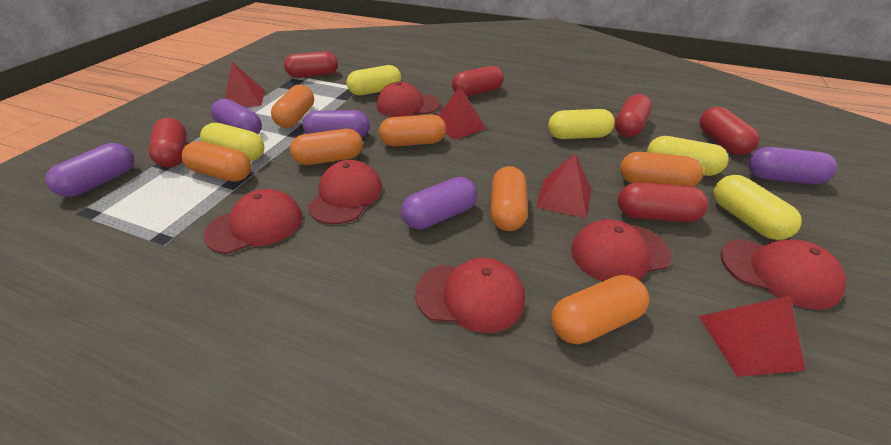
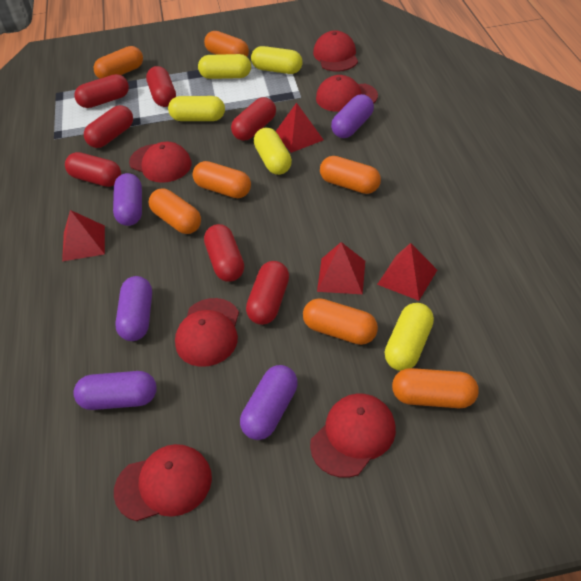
red capsule: [149,118,187,168] [284,51,338,78] [452,66,504,96] [615,94,652,137] [618,182,708,222] [699,107,760,155] = 6 -> [65,152,121,187] [74,74,129,108] [84,105,133,148] [146,66,176,107] [204,224,244,282] [231,97,276,141] [246,261,289,325] = 7

